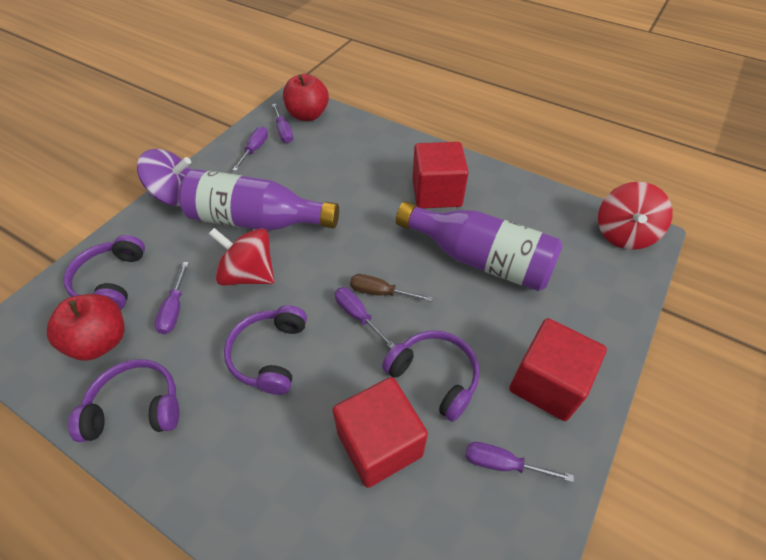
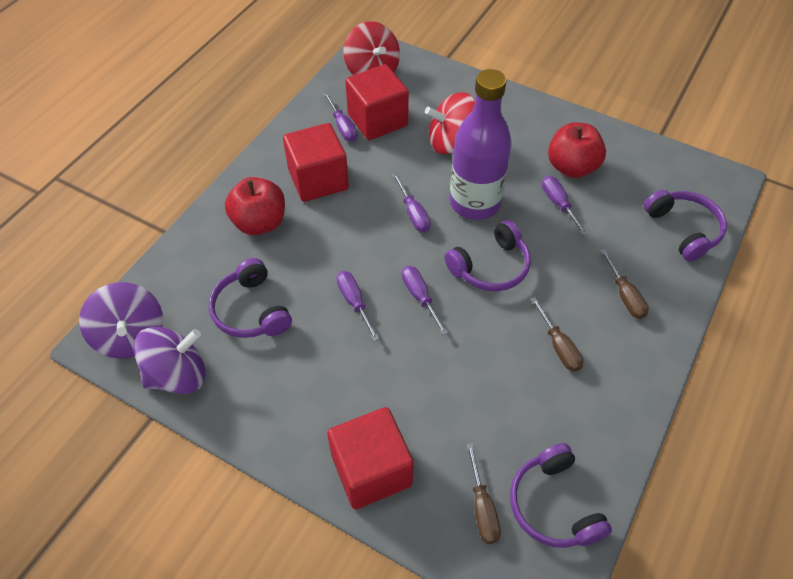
brown screwdriver: [350,274,433,302] = 1 -> [466,443,501,544] [530,297,583,372] [600,249,649,319] = 3
purple bottle: [179,169,339,231] [396,201,563,291] = 2 -> [450,69,512,220] = 1
purple spinning top: [137,149,191,206] = 1 -> [79,282,163,359] [133,326,206,394] = 2

